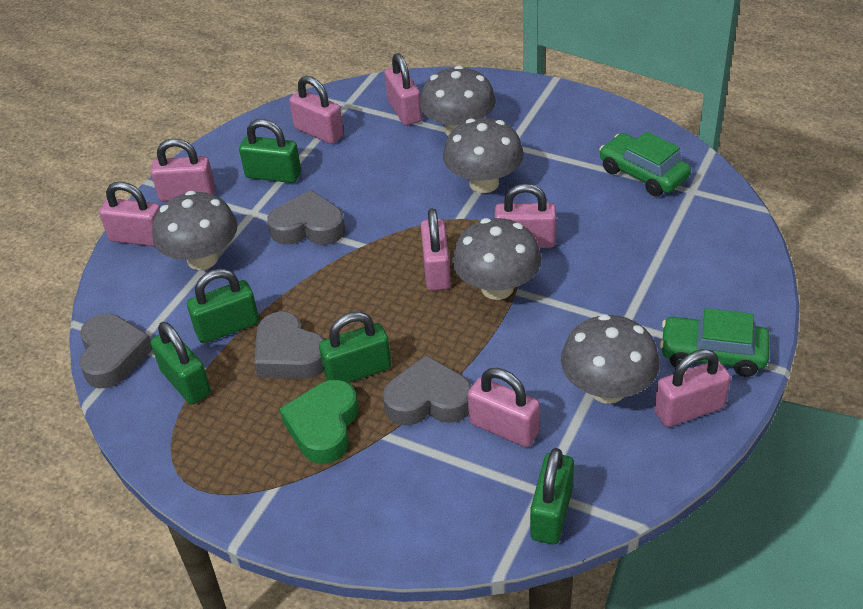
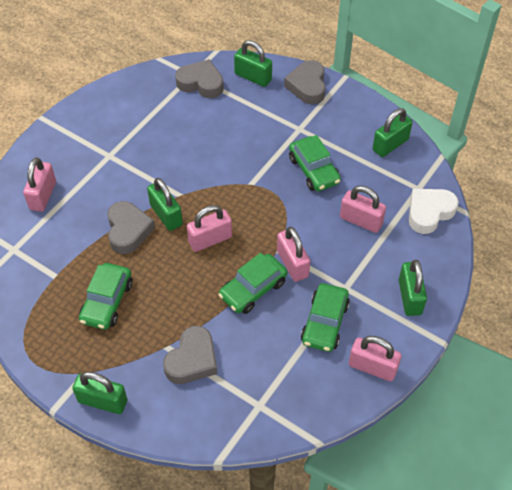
green car: [599,132,691,196] [660,308,770,377] = 2 -> [79,263,133,329] [218,253,287,314] [289,135,341,191] [301,283,350,352] = 4
green heart: [280,380,358,464] = 1 -> none = 0
grey mushroom: [152,191,237,270] [419,66,496,136] [443,118,524,193] [452,218,541,300] [561,314,660,404] = 5 -> none = 0
pink padlock: [99,182,160,246] [151,138,215,201] [289,76,344,144] [384,53,422,126] [421,208,451,291] [468,368,540,447] [495,184,556,248] [654,349,731,427] = 8 -> [23,157,56,212] [187,205,232,252] [277,227,310,282] [340,186,386,233] [349,336,401,381] = 5
white heart: none = 0 -> [409,189,459,234] = 1

